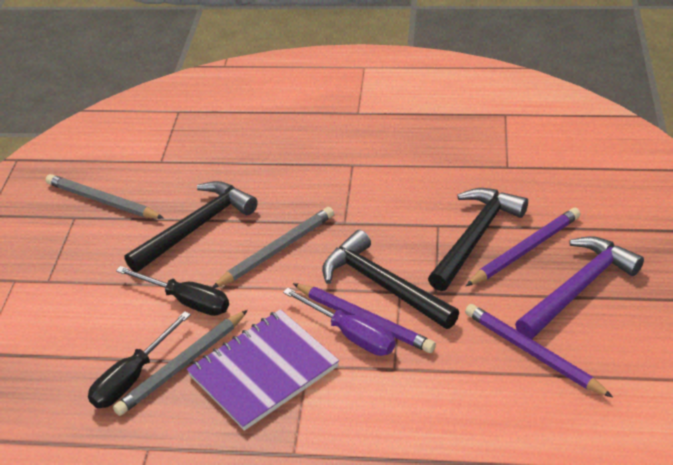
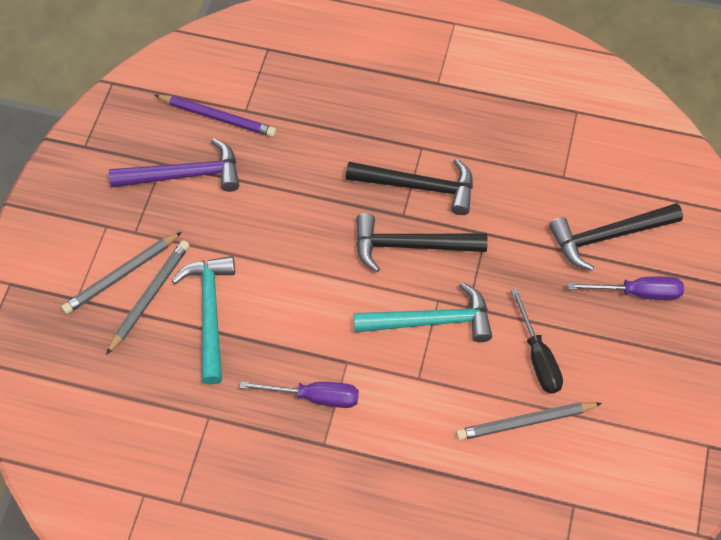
black screwdriver: [88,311,191,408] [116,266,229,316] = 2 -> [511,288,563,394] = 1
purple notebook: [187,309,339,431] = 1 -> none = 0
purple pencil: [293,283,436,353] [465,304,613,397] [466,208,581,286] = 3 -> [155,95,276,137] = 1
purple screwdriver: [283,288,396,356] = 1 -> [239,381,359,408] [568,276,684,300] = 2
turquoise hammer: none = 0 -> [172,256,235,385] [354,282,492,342] = 2

